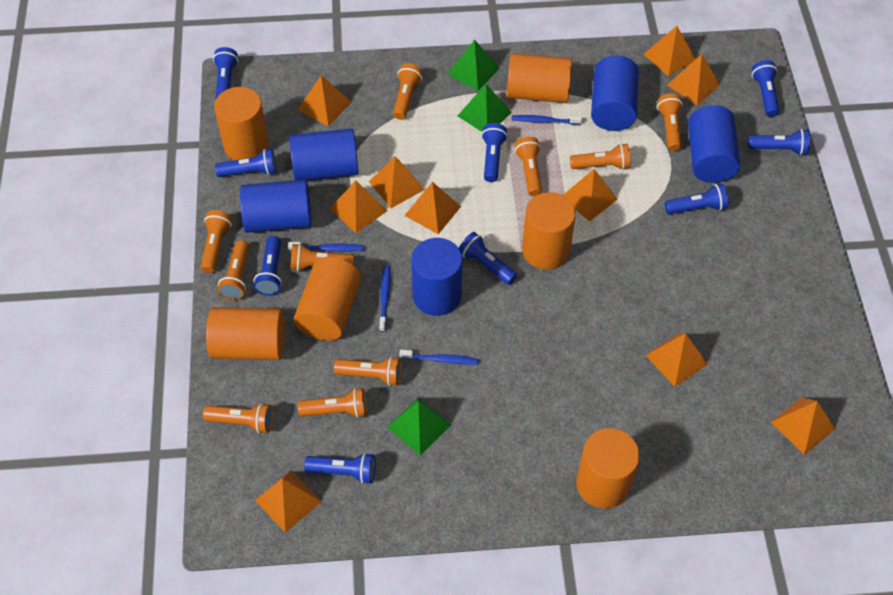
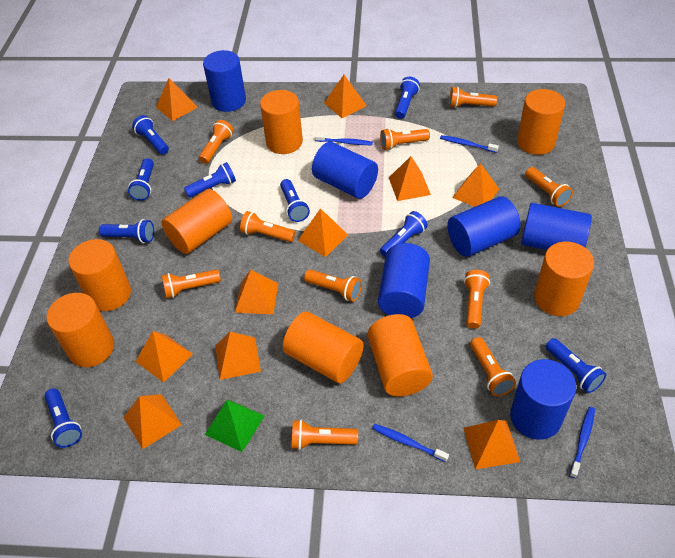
blue cylinder: [240,180,311,233] [289,128,359,180] [411,238,463,316] [591,56,639,131] [688,105,740,183] = 5 -> [203,50,246,112] [312,142,378,199] [378,243,430,318] [447,196,521,257] [510,359,576,440] [521,203,592,250] = 6
green pyramid: [387,397,451,455] [448,40,499,91] [458,84,512,132] = 3 -> [205,399,265,452] = 1
orange cylinder: [206,307,285,360] [214,87,269,160] [294,257,361,341] [507,53,572,103] [522,192,576,270] [576,428,640,509] = 6 -> [46,293,114,367] [68,239,131,311] [161,189,232,254] [260,90,303,154] [283,312,364,383] [367,314,433,397] [517,89,565,155] [534,242,594,316] = 8

